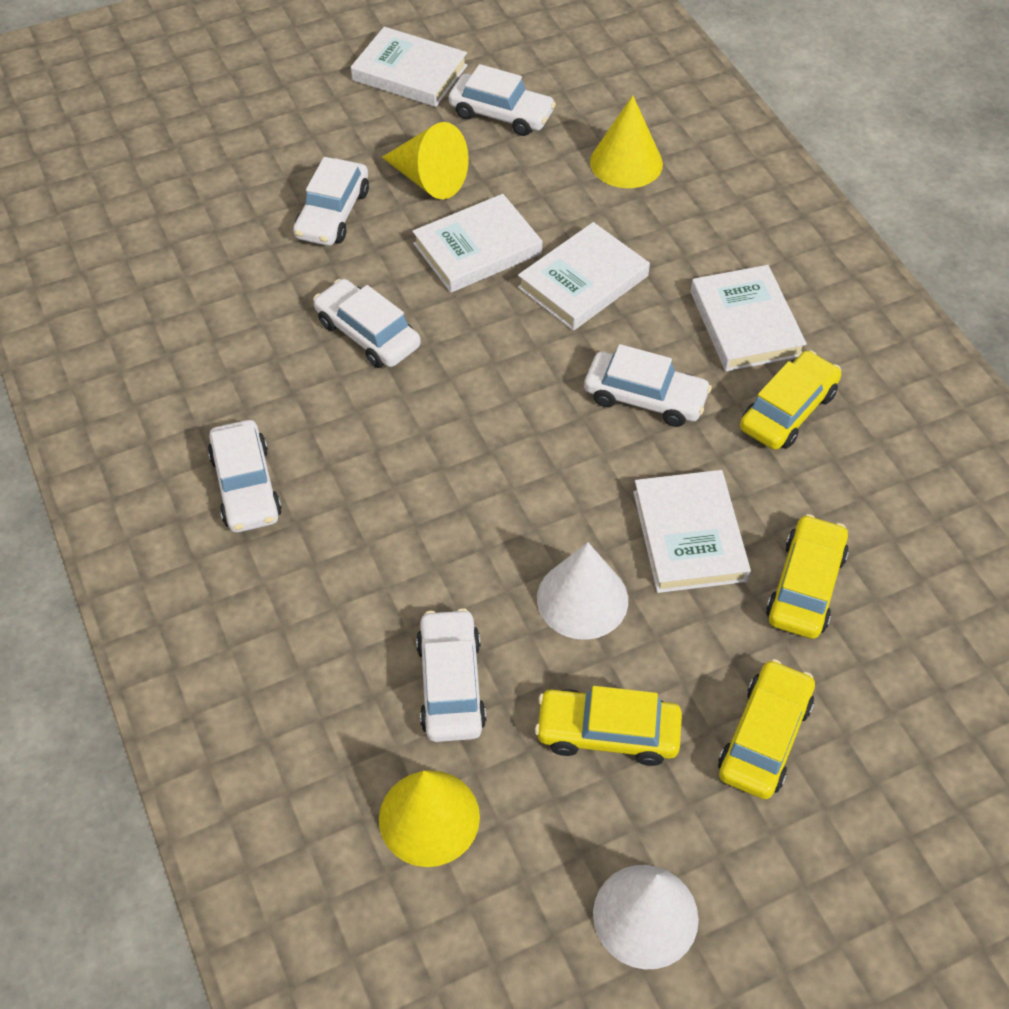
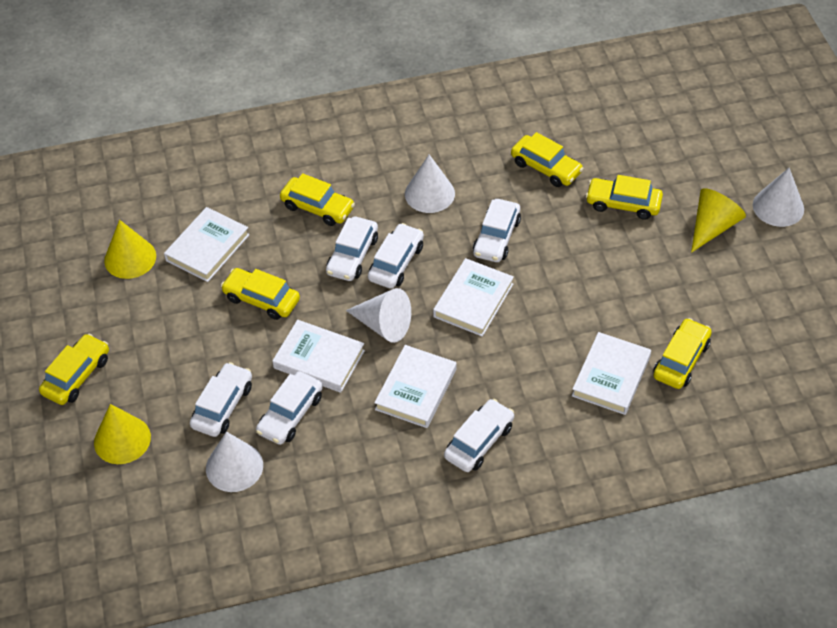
white cone: [537,542,628,640] [593,865,699,969] = 2 -> [206,432,263,492] [346,288,411,343] [405,154,455,213] [753,168,804,227] = 4
yellow car: [535,686,682,766] [718,659,815,799] [740,350,841,450] [766,514,849,639] = 4 -> [39,334,109,405] [221,268,300,320] [280,173,355,226] [511,132,583,187] [586,175,663,220] [653,318,712,389] = 6

